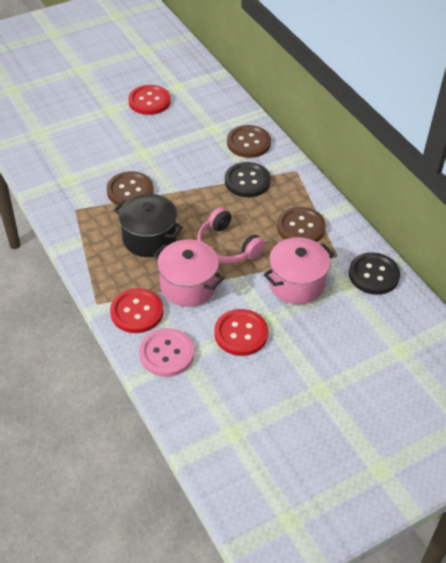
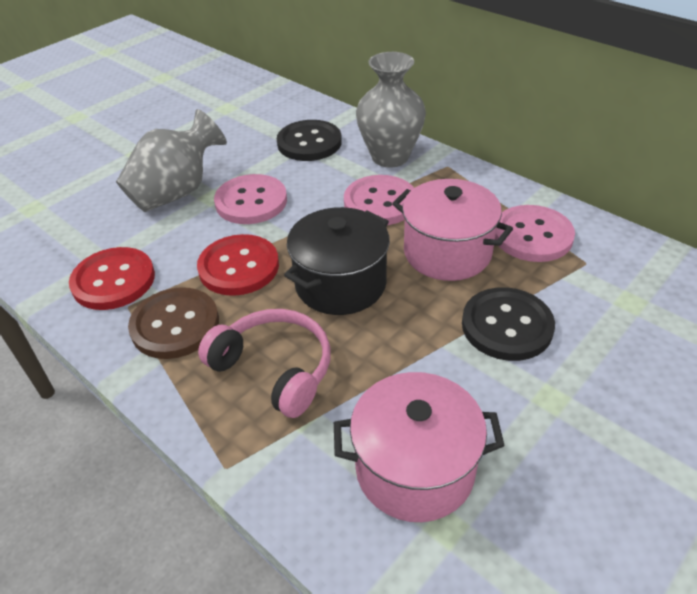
brown button: [107,171,154,205] [227,125,271,158] [277,207,326,242] = 3 -> [128,287,219,359] = 1
grey vase: none = 0 -> [116,109,227,212] [356,52,426,168] = 2
pink button: [139,328,194,377] = 1 -> [214,174,287,224] [344,175,414,225] [495,205,575,262] = 3
red button: [110,288,164,333] [128,85,171,115] [214,309,268,356] = 3 -> [69,247,155,310] [197,234,279,296] = 2

